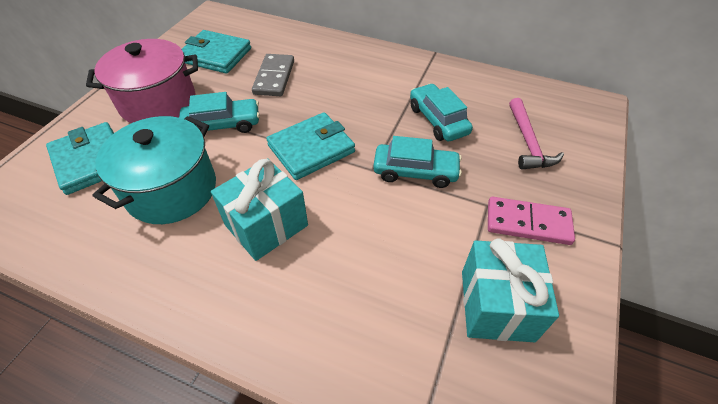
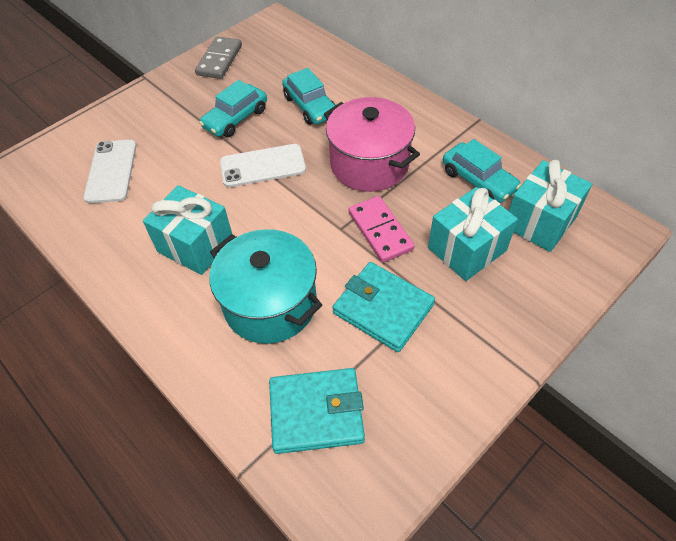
pink hammer: [509,98,564,170] = 1 -> none = 0
turquoise gift: [211,158,308,261] [462,238,559,342] = 2 -> [143,185,233,275] [428,187,518,281] [509,160,592,252] = 3
turquoise wallet: [46,122,114,195] [182,30,251,74] [266,112,355,180] = 3 -> [269,368,365,454] [333,262,435,352] = 2
white phone: none = 0 -> [83,140,137,203] [220,144,306,187] = 2

